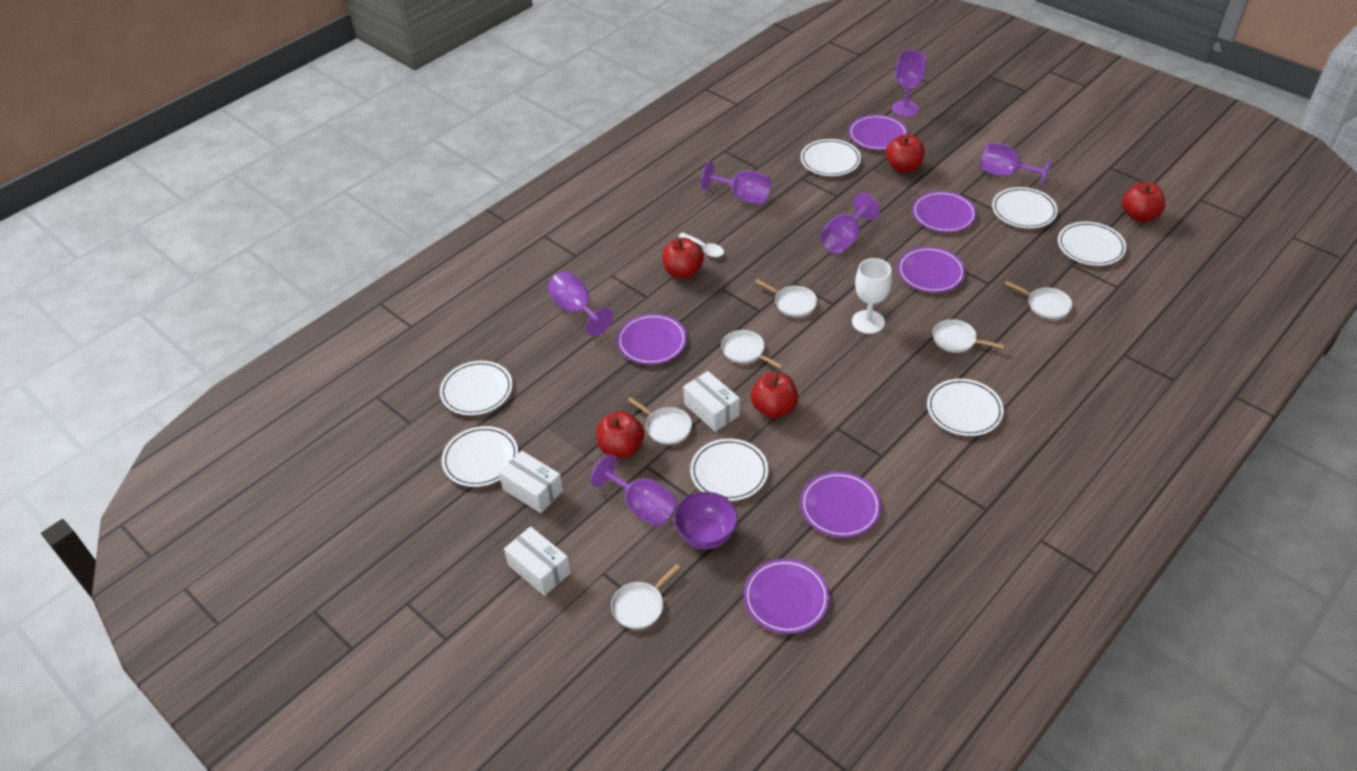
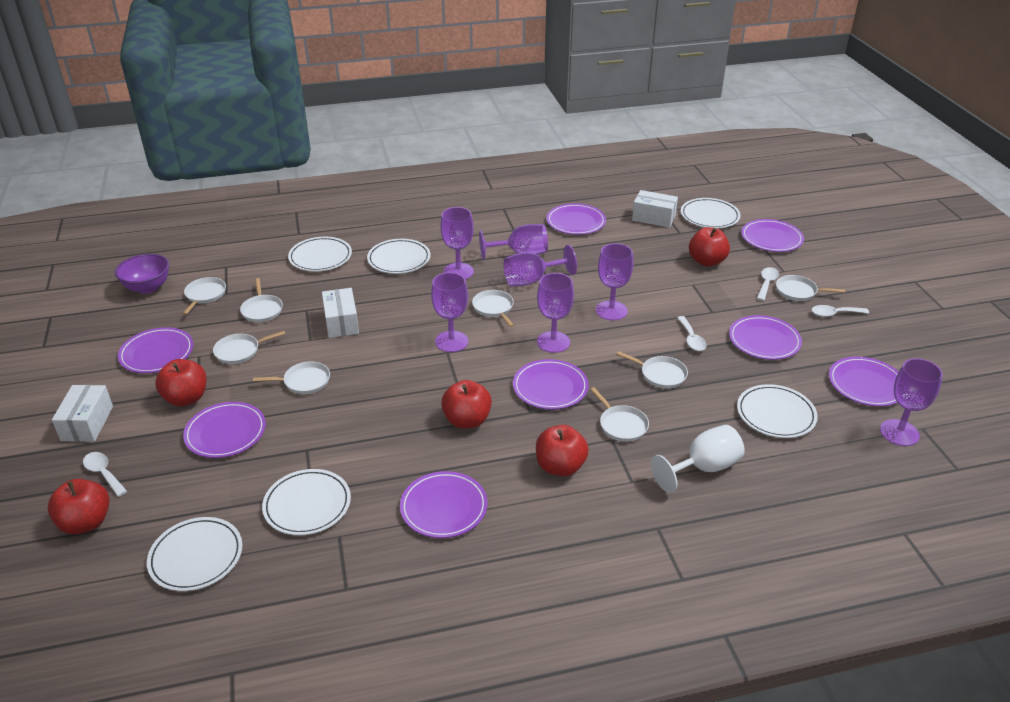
purple goblet: [547,271,614,336] [590,454,677,527] [701,161,771,205] [820,193,880,254] [892,50,926,117] [980,142,1052,187] = 6 -> [431,272,468,352] [441,207,474,279] [479,224,548,260] [503,245,577,287] [537,273,574,353] [596,243,633,320] [880,358,943,446] = 7
purple plate: [617,314,687,365] [744,559,830,634] [800,472,881,538] [848,115,908,150] [897,247,966,293] [912,191,977,232] = 6 -> [118,327,194,373] [183,402,266,458] [400,471,487,538] [513,359,589,410] [546,203,606,235] [729,315,802,360] [741,219,804,252] [829,357,899,406] = 8
white pan: [611,564,681,629] [628,397,692,445] [721,330,783,369] [755,279,817,317] [933,319,1005,353] [1005,281,1073,319] = 6 -> [183,277,226,315] [213,331,285,364] [240,278,283,322] [253,361,330,394] [472,290,514,327] [590,387,649,442] [616,351,688,388] [776,275,845,301] = 8
white plate: [440,361,513,415] [441,426,518,487] [690,438,768,501] [800,139,861,176] [927,379,1004,436] [992,187,1058,228] [1058,222,1127,266] = 7 -> [147,517,242,591] [262,469,351,535] [288,237,352,272] [367,239,431,274] [681,198,741,228] [737,384,818,438] = 6
white spoon: [678,232,724,257] = 1 -> [83,452,127,497] [677,316,707,351] [757,267,779,301] [811,305,869,317] = 4

